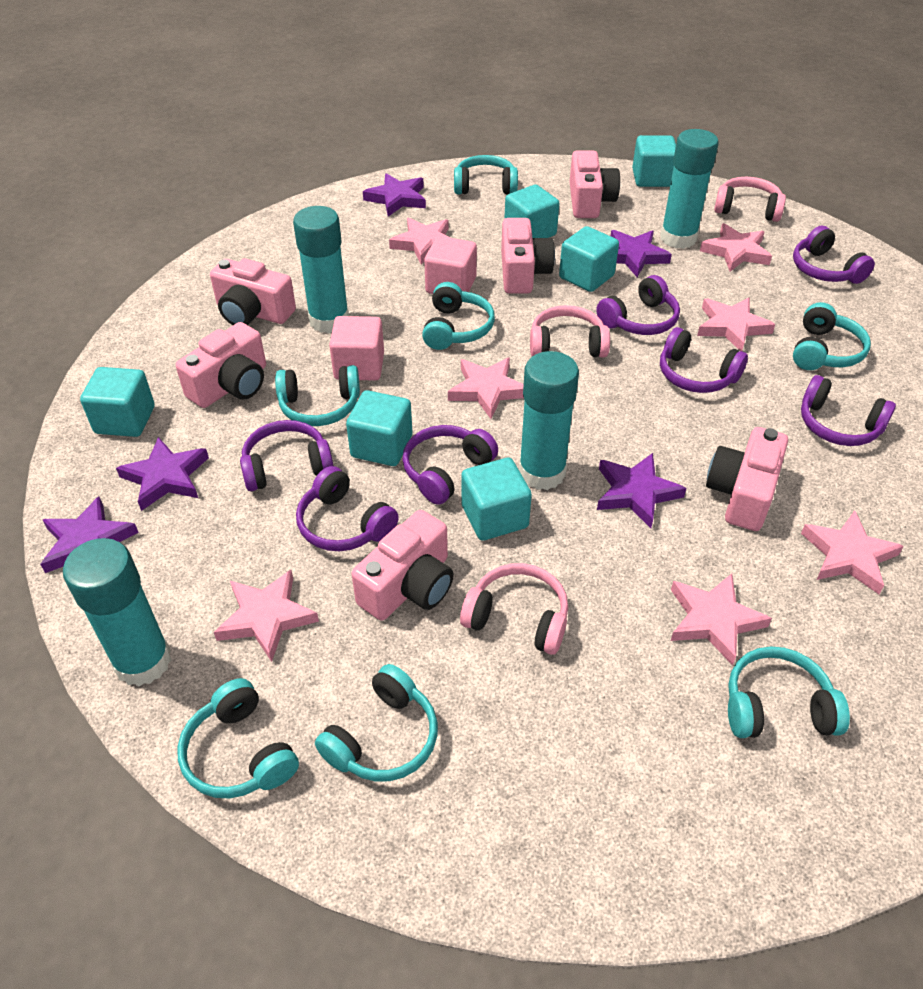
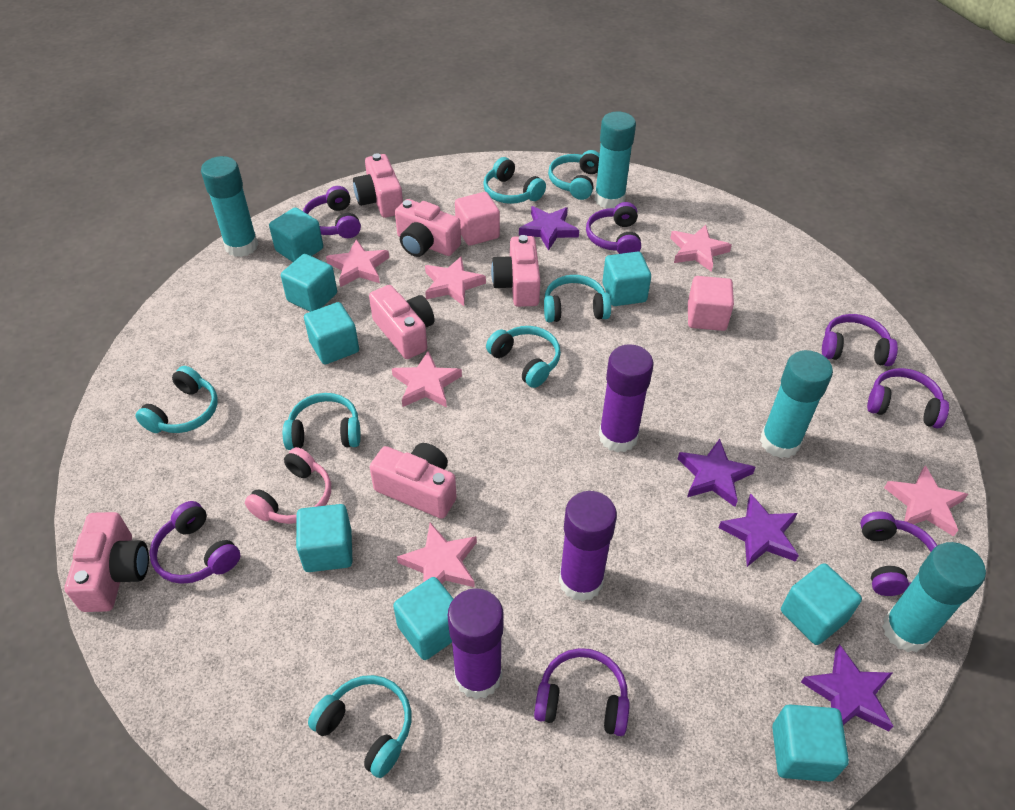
pink headphones: [460,563,568,655] [530,305,610,357] [714,177,786,222] = 3 -> [245,447,331,524] = 1
pink star: [214,570,319,662] [389,218,450,264] [448,357,524,419] [671,574,772,666] [697,297,775,351] [700,223,772,272] [801,510,904,594] = 7 -> [326,239,389,287] [392,351,462,408] [397,523,477,587] [425,256,486,306] [670,225,732,272] [884,466,968,537] = 6
purple glue stick: none = 0 -> [448,588,504,699] [559,491,617,602] [599,344,653,453] = 3
purple star: [40,496,139,573] [116,437,209,511] [363,173,426,216] [597,453,686,528] [611,230,672,277] = 5 -> [519,206,579,251] [678,439,756,507] [718,494,799,567] [801,644,894,731] = 4
turquoise cube: [80,367,155,437] [346,390,412,466] [461,458,532,541] [504,185,559,238] [559,226,619,292] [632,135,676,187] = 6 -> [269,207,323,262] [281,254,337,312] [296,504,353,572] [304,302,359,364] [393,577,453,660] [602,252,651,306] [772,704,849,782] [781,563,862,645] = 8

